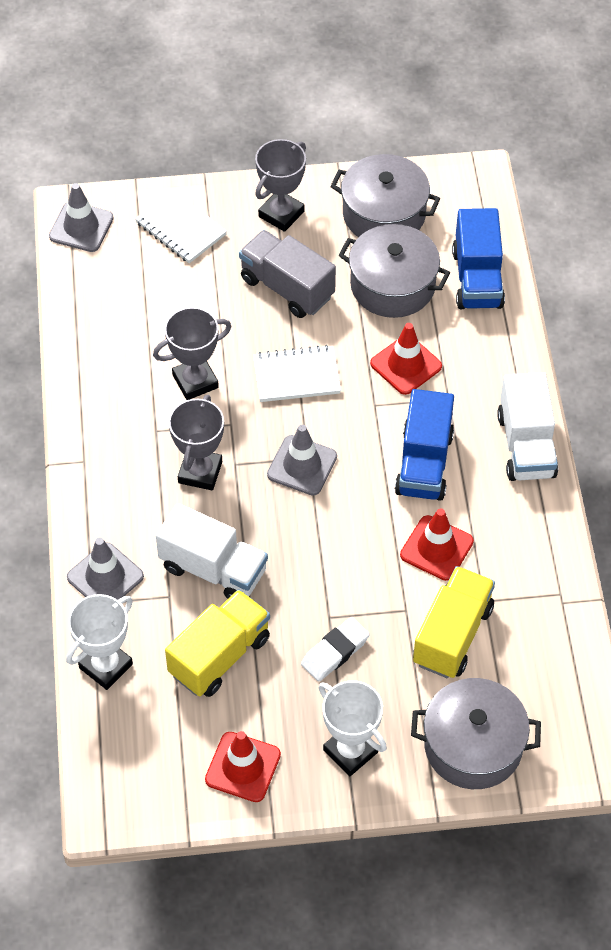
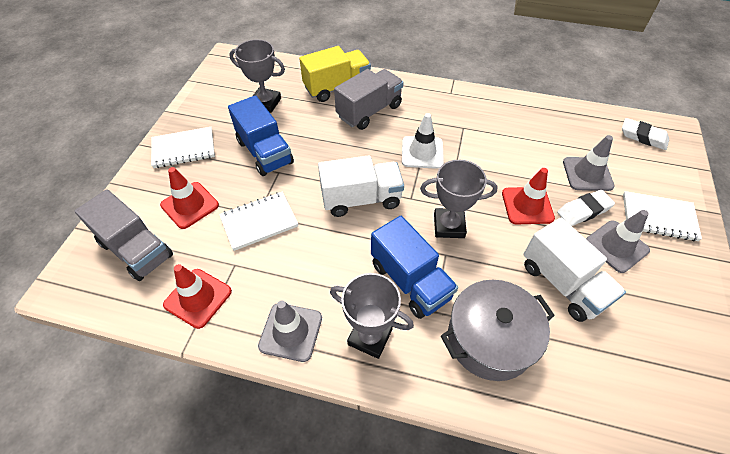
grey pot: [330,154,440,237] [338,224,450,318] [411,678,541,789] = 3 -> [441,280,555,381] = 1
grey truck: [239,230,336,318] = 1 -> [75,189,173,281] [334,69,404,130] = 2
white eraser: [301,617,370,681] = 1 -> [557,190,615,226] [622,118,669,150] = 2
white notebook: [135,190,227,263] [253,345,341,402] = 2 -> [151,127,215,168] [219,192,298,251] [623,191,702,241] = 3
white traffic cone: none = 0 -> [402,113,444,169] = 1
white trophy: [66,594,133,690] [319,680,387,776] = 2 -> none = 0
yellow truck: [165,589,270,697] [413,566,495,678] = 2 -> [299,46,371,102] = 1

